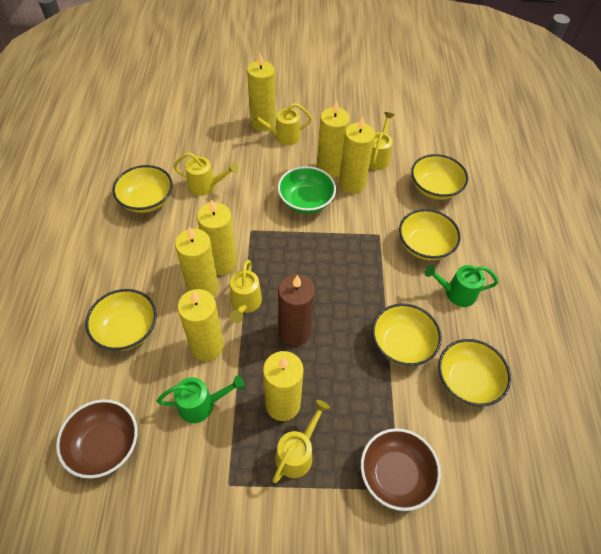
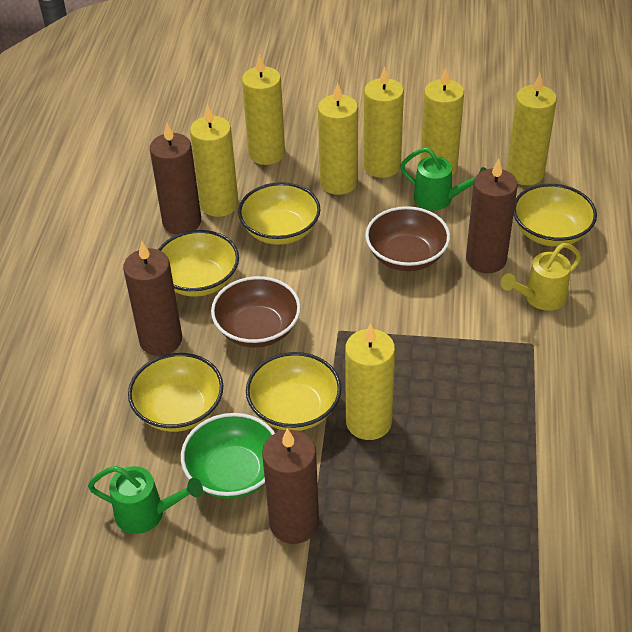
brown candle: [278,274,315,346] = 1 -> [123,241,182,356] [150,123,201,235] [262,428,319,544] [466,159,518,273] = 4
yellow bowl: [85,289,157,351] [112,165,173,213] [372,303,442,366] [399,209,461,260] [411,154,468,200] [438,339,511,406] = 6 -> [128,353,223,432] [158,230,239,297] [238,182,321,245] [246,352,341,431] [514,184,597,247] = 5
yellow watering can: [173,152,238,196] [230,260,262,323] [250,103,312,145] [273,400,330,483] [369,112,395,170] = 5 -> [501,243,581,311] = 1

